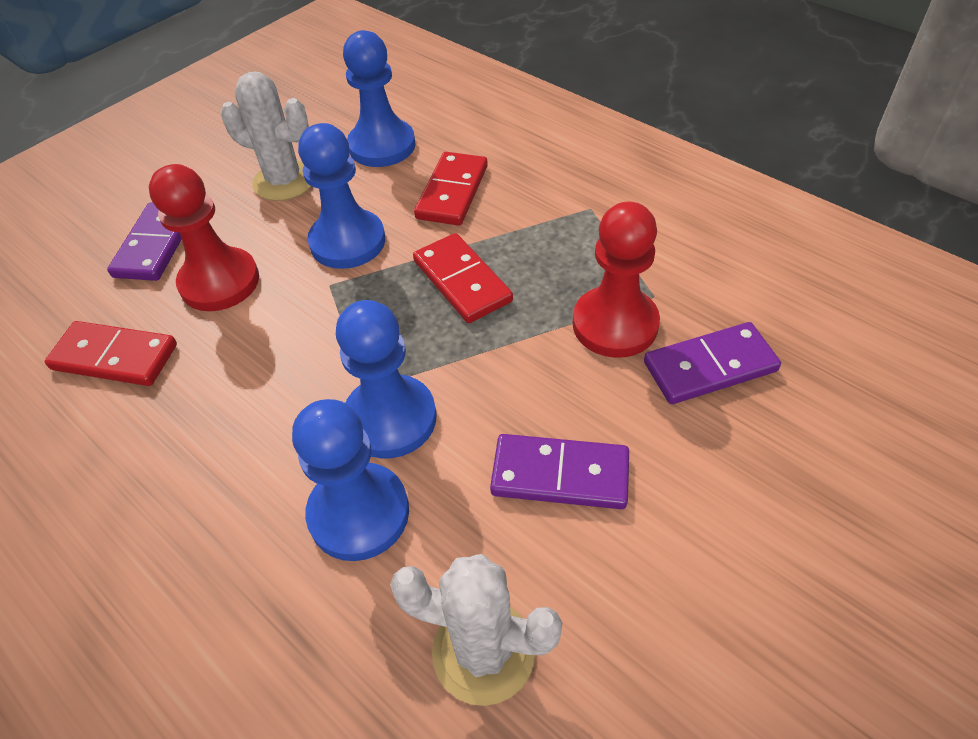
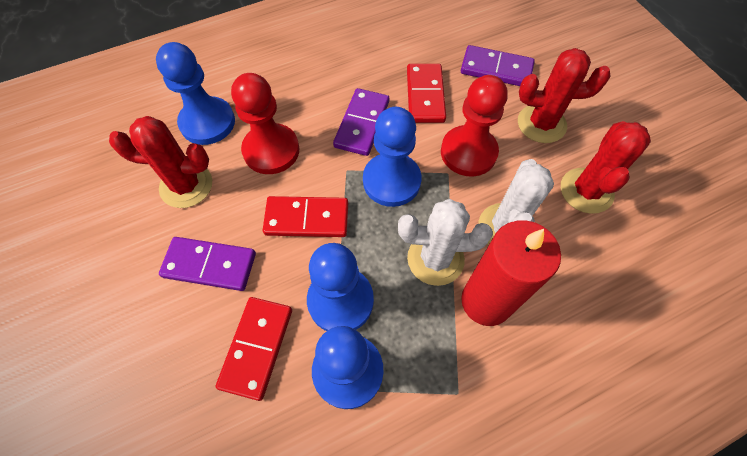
red cactus: none = 0 -> [109,116,212,208] [518,48,611,143] [561,121,651,214] = 3
red candle: none = 0 -> [461,220,561,326] = 1

